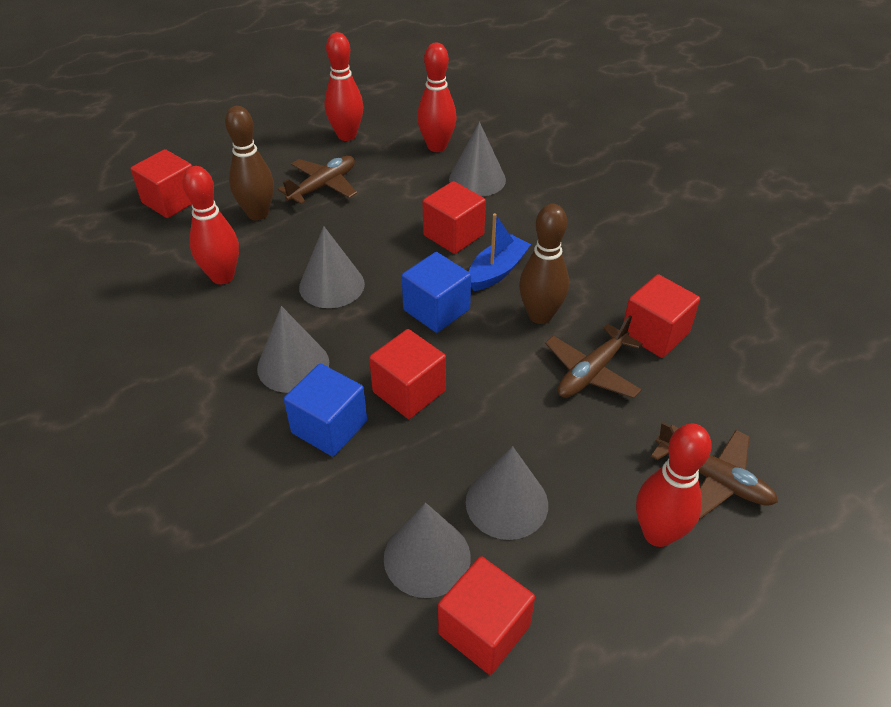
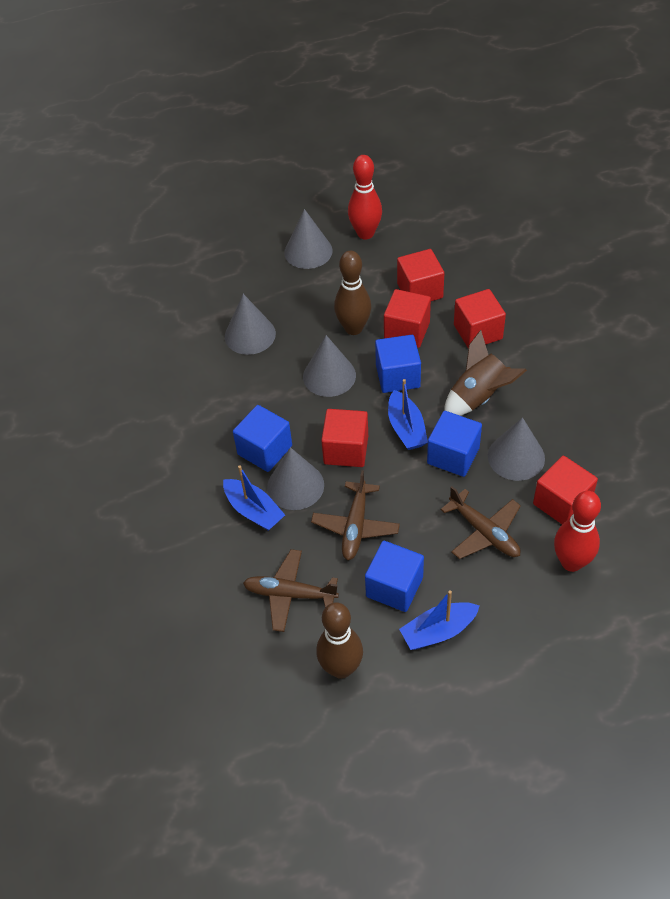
blue boat: [469,213,531,291] = 1 -> [223,465,285,531] [388,379,428,450] [399,590,480,650] = 3
blue cube: [284,363,367,457] [401,252,471,333] = 2 -> [233,405,292,472] [365,541,424,612] [375,335,421,393] [427,411,482,477] = 4
brown rocket: none = 0 -> [444,330,527,416] = 1
red bowling pin: [182,166,239,284] [324,32,364,141] [417,43,457,152] [636,424,712,547] = 4 -> [348,155,382,239] [554,491,601,572] = 2

